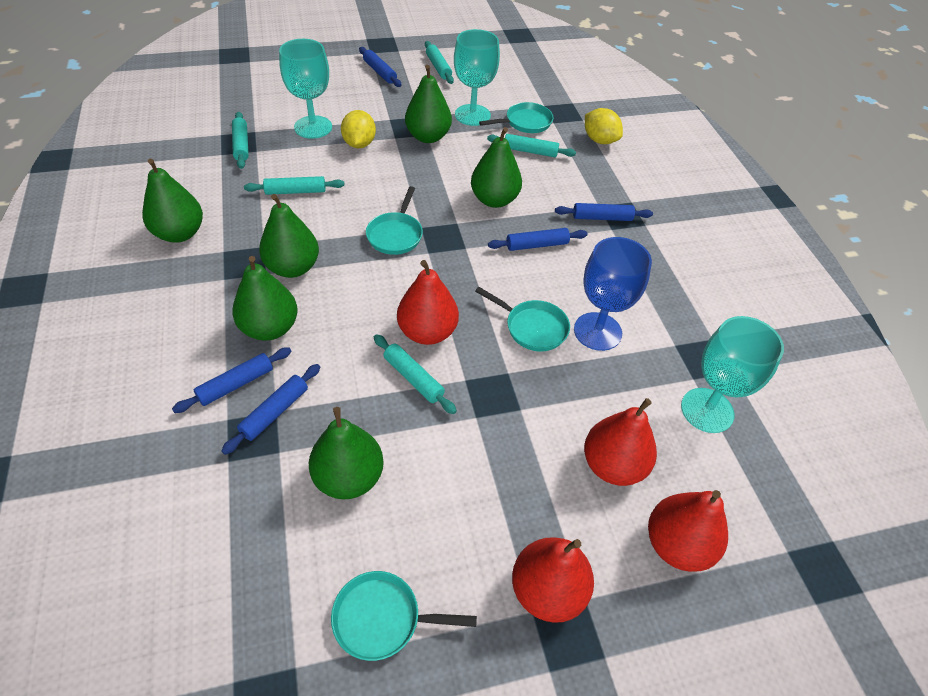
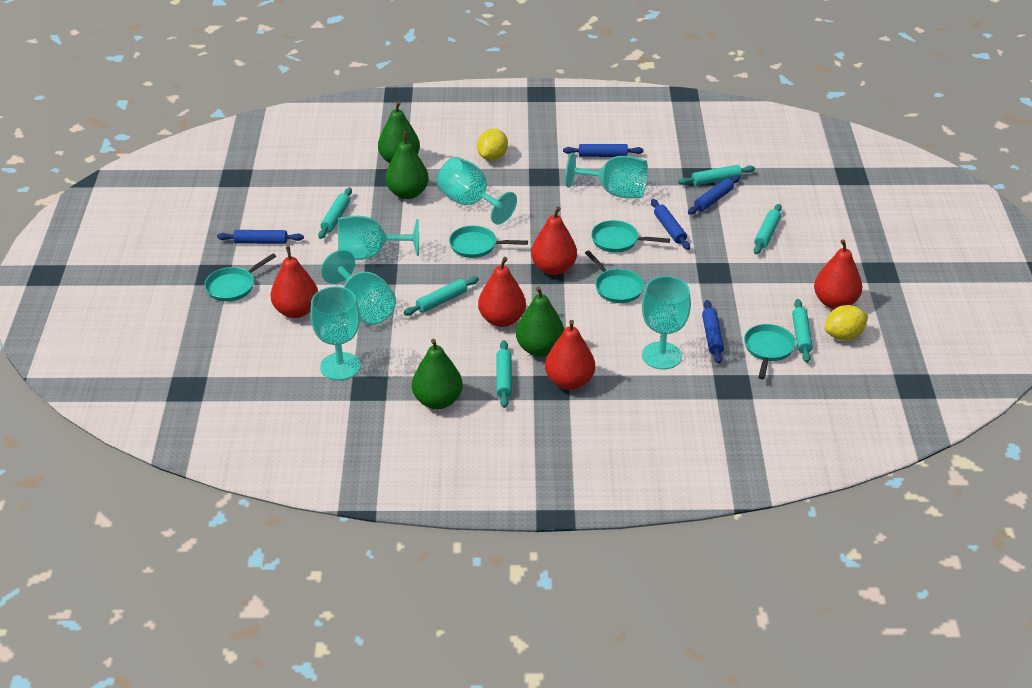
blue goblet: [574,237,652,351] = 1 -> none = 0
green pear: [142,159,203,243] [232,256,298,341] [259,194,319,278] [309,407,384,499] [405,65,452,143] [471,127,522,208] = 6 -> [378,101,420,163] [385,131,429,199] [412,339,463,409] [516,286,564,357] = 4
red pear: [397,260,459,345] [512,537,594,623] [584,398,657,486] [648,490,728,572] = 4 -> [271,246,318,318] [478,257,526,327] [531,207,577,275] [545,320,595,390] [814,239,862,309] = 5
turquoise goblet: [279,39,332,139] [454,29,500,126] [681,316,784,433] = 3 -> [310,286,361,381] [321,250,396,325] [338,216,419,260] [437,157,517,225] [565,153,648,198] [642,276,691,370] = 6
turquoise pan: [331,571,477,661] [366,186,423,255] [475,287,570,351] [479,102,553,133] = 4 -> [204,254,276,302] [449,225,528,258] [585,250,644,303] [591,220,670,252] [744,324,796,379] = 5
turquoise rolling pin: [232,112,249,169] [244,176,345,195] [374,334,457,414] [425,41,454,84] [487,134,576,157] = 5 -> [318,188,352,239] [403,276,479,316] [496,340,512,408] [678,165,755,186] [754,204,782,254] [792,299,813,363] = 6

